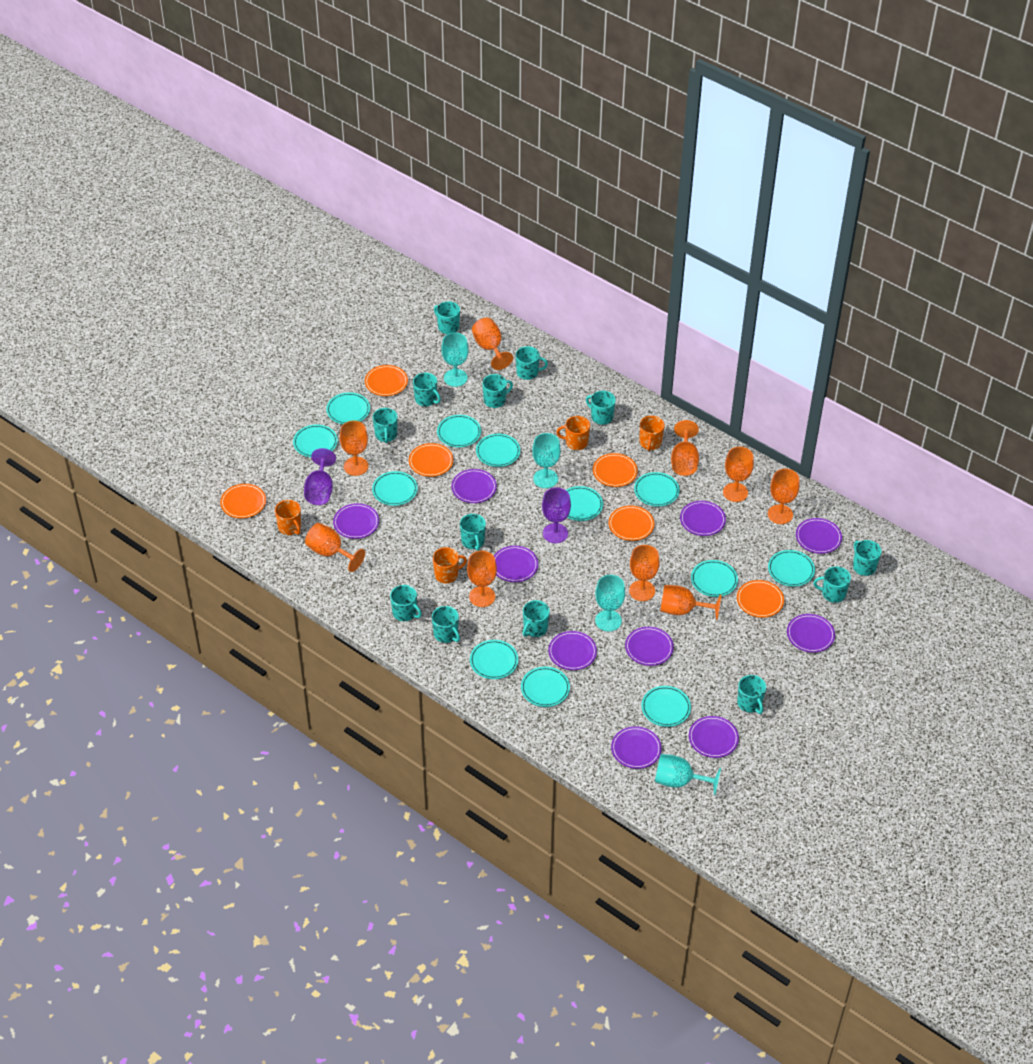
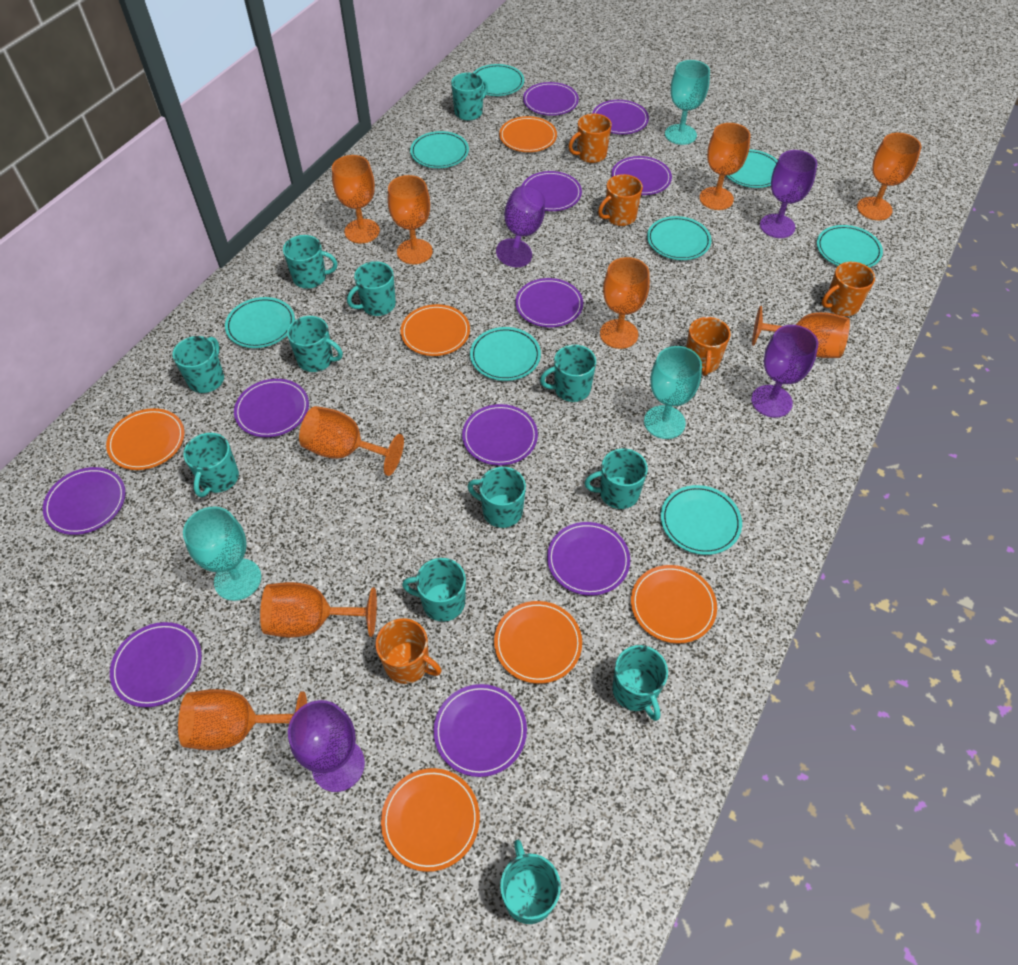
orange mug: [275,500,301,535] [433,547,467,583] [557,416,590,450] [640,416,665,451] = 4 -> [376,618,442,684] [568,114,612,163] [598,174,643,226] [686,317,731,376] [822,262,875,316] = 5
purple goblet: [304,448,336,505] [542,487,571,543] = 2 -> [288,700,365,792] [496,186,545,267] [751,325,819,418] [760,150,817,238] = 4
purple plate: [333,503,379,539] [451,469,497,503] [494,546,538,582] [548,631,597,670] [611,726,662,769] [625,627,674,666] [680,501,726,536] [689,716,739,758] [787,614,835,653] [796,518,842,554] = 10 -> [43,467,125,535] [110,622,202,707] [234,379,309,437] [434,684,527,777] [462,404,538,466] [515,278,583,327] [522,171,582,211] [523,82,579,116] [547,522,630,596] [592,100,649,134] [611,156,672,195] = 11
turquoise goblet: [441,332,469,387] [532,433,561,488] [595,575,625,631] [655,754,721,796] = 4 -> [183,506,261,601] [644,346,702,439] [665,60,710,145] = 3
turquoise mug: [373,408,397,443] [390,585,422,621] [413,373,441,406] [432,606,460,643] [434,301,460,334] [460,514,486,551] [482,374,513,408] [516,346,548,380] [523,600,550,637] [586,391,616,425] [737,675,766,714] [813,566,851,603] [853,540,881,576] = 13 -> [172,336,224,393] [183,433,239,497] [283,235,337,289] [287,316,343,372] [347,261,396,316] [402,558,466,622] [451,73,488,121] [467,467,526,528] [500,840,561,924] [540,345,596,402] [584,448,648,509] [612,645,668,721] = 12
turquoise plate: [293,424,338,457] [326,392,370,424] [372,471,418,506] [437,415,481,447] [470,640,518,679] [476,434,520,467] [521,667,570,707] [566,486,603,521] [634,472,679,507] [641,686,691,727] [691,560,738,597] [768,550,815,587] = 12 -> [225,297,295,348] [410,131,469,168] [470,327,541,381] [473,64,524,96] [647,216,712,260] [661,485,742,555] [726,149,778,188] [817,225,883,268] = 8

